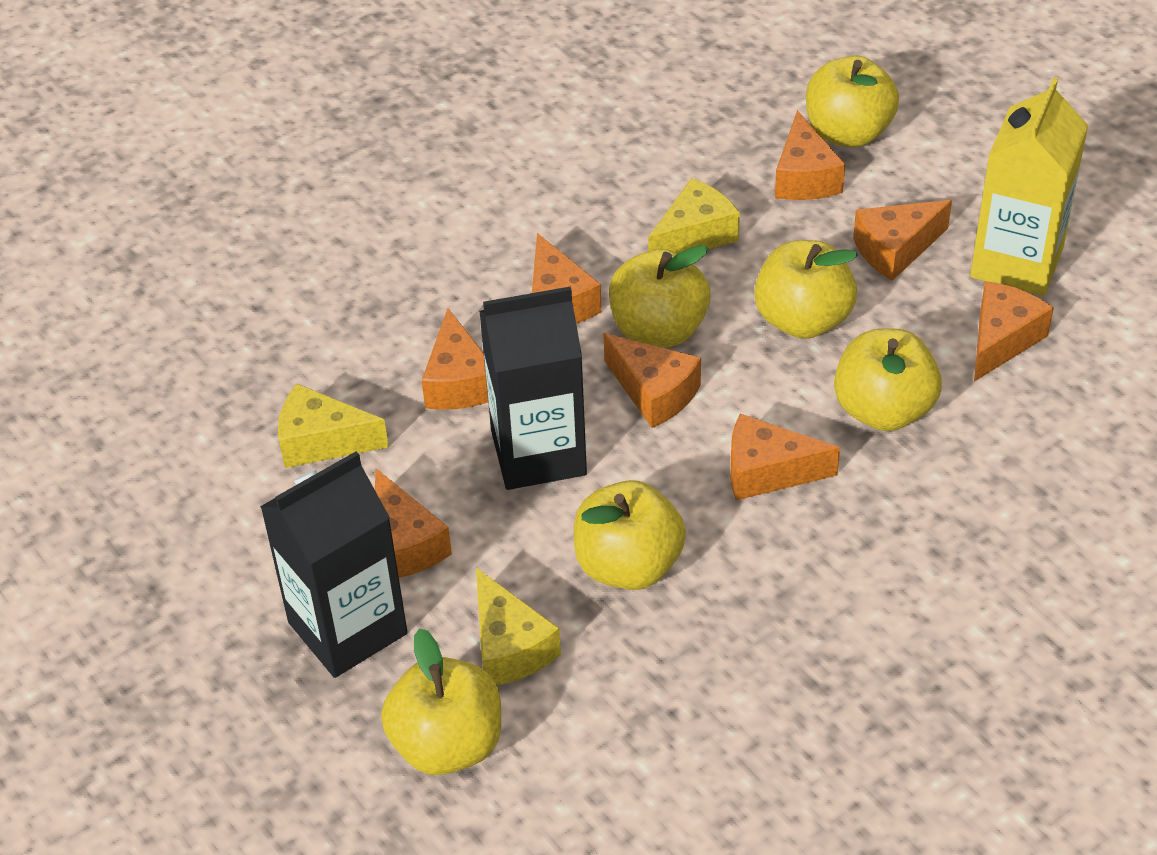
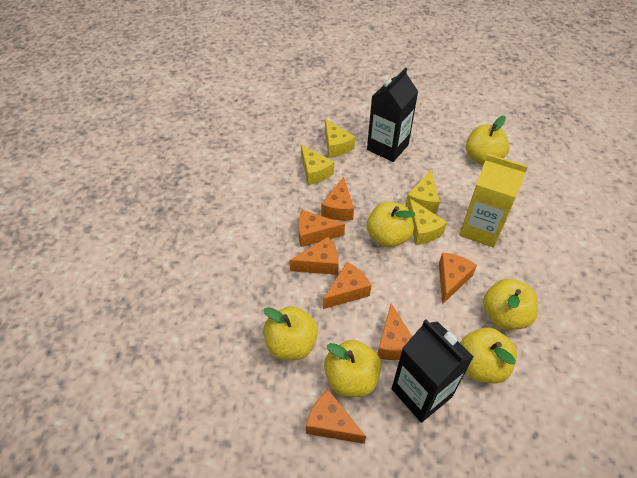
orange cheese: [375,469,452,578] [422,308,488,410] [532,233,602,324] [604,333,701,428] [730,414,840,500] [775,110,845,200] [853,200,952,281] [974,281,1054,381] = 8 -> [289,237,339,275] [298,210,345,247] [306,390,366,444] [321,177,354,221] [323,262,371,309] [377,303,412,360] [439,253,477,304] = 7
yellow cheese: [278,384,389,468] [476,568,561,685] [648,178,740,254] = 3 -> [301,144,334,185] [325,119,355,157] [405,170,440,213] [408,199,447,245] = 4

